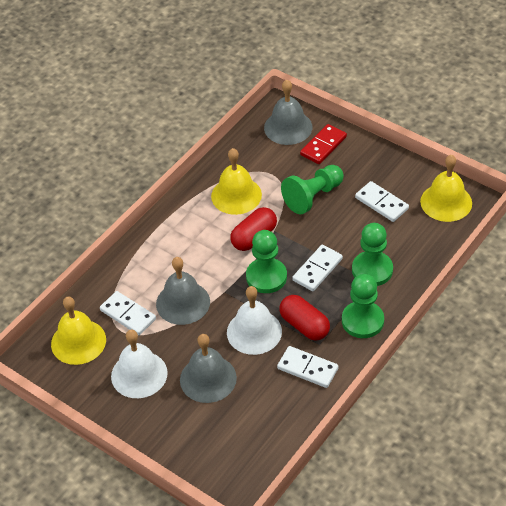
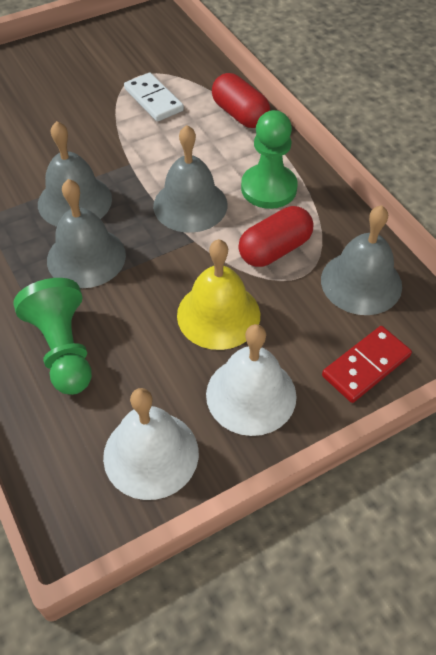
green pawn: [246,230,287,293] [281,165,344,214] [342,274,384,338] [352,223,393,286] = 4 -> [13,278,92,395] [241,110,298,209] = 2
grey bell: [156,257,210,325] [180,334,237,403] [264,80,312,145] = 3 -> [38,121,112,227] [47,179,126,288] [153,125,227,233] [321,205,402,315] = 4
white domino: [100,291,156,335] [277,346,339,388] [292,245,343,291] [355,181,409,222] = 4 -> [124,73,184,122] = 1
yellow bell: [51,296,106,365] [211,148,262,215] [420,155,472,222] = 3 -> [177,239,260,350] = 1

